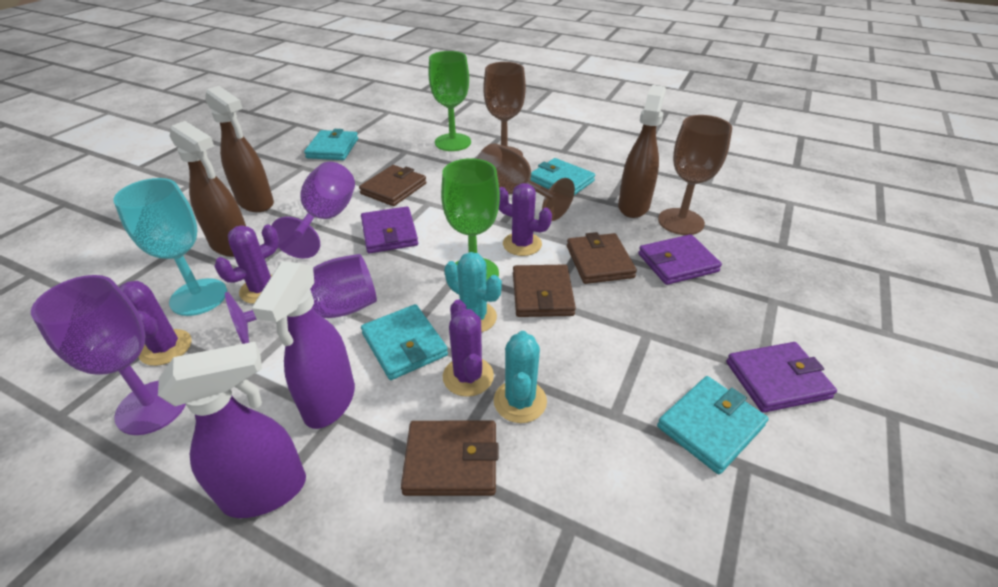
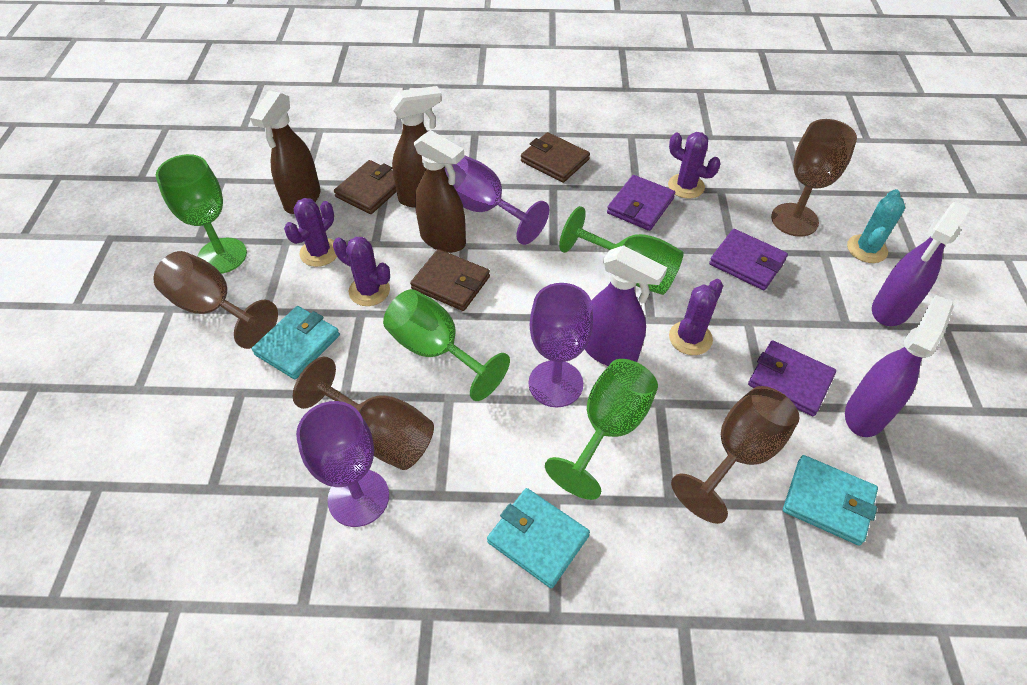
brown goblet: [477,143,575,221] [483,62,526,156] [658,115,732,235] = 3 -> [154,251,278,349] [293,357,434,470] [671,386,800,524] [771,119,857,237] = 4
brown wallet: [359,165,427,206] [401,421,498,496] [513,264,576,317] [567,232,637,284] = 4 -> [334,160,397,214] [410,249,490,311] [521,132,590,183] = 3
green goblet: [428,51,471,151] [441,158,500,280] = 2 -> [156,154,247,274] [383,289,510,401] [545,359,658,500] [559,206,684,295] = 4
purple spray bottle: [158,342,306,518] [252,261,355,429] = 2 -> [585,245,667,366] [845,295,954,437] [872,202,971,326] = 3
turquoise cactus: [444,252,502,333] [494,331,547,423] = 2 -> [847,189,905,263] = 1
turquoise goblet: [113,178,227,316] = 1 -> none = 0
turquoise wallet: [304,129,358,160] [361,304,448,380] [530,158,595,195] [657,376,769,474] = 4 -> [252,306,340,379] [487,488,590,588] [783,455,878,546] = 3

